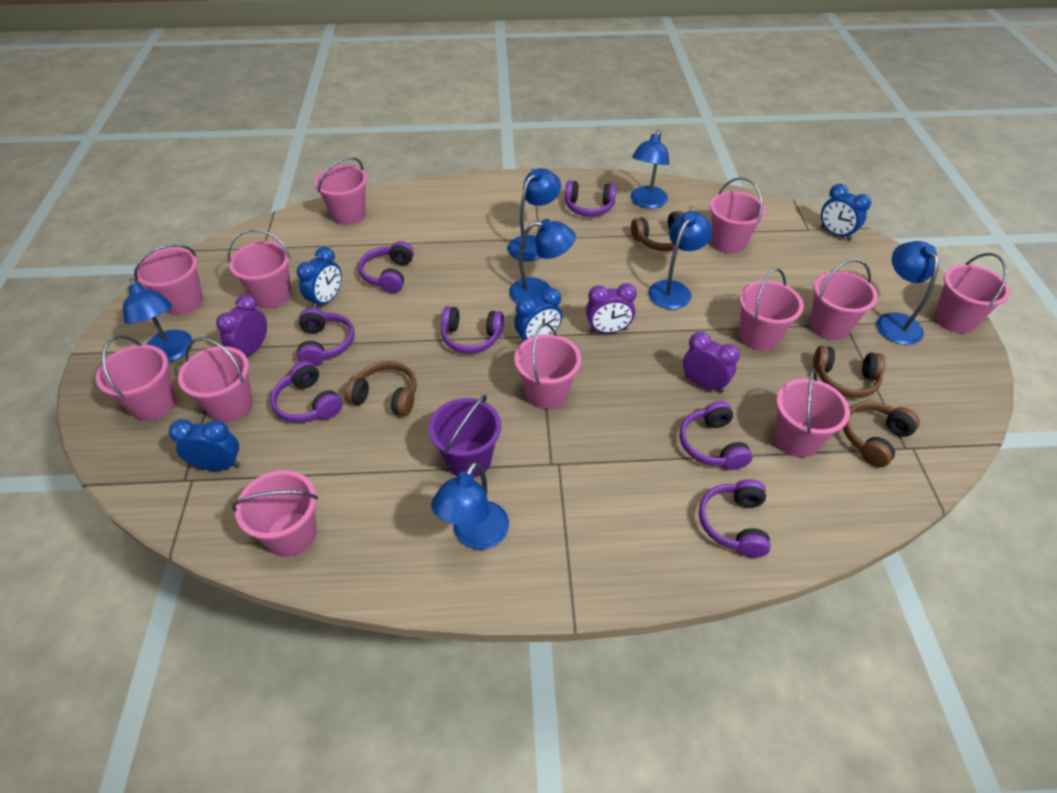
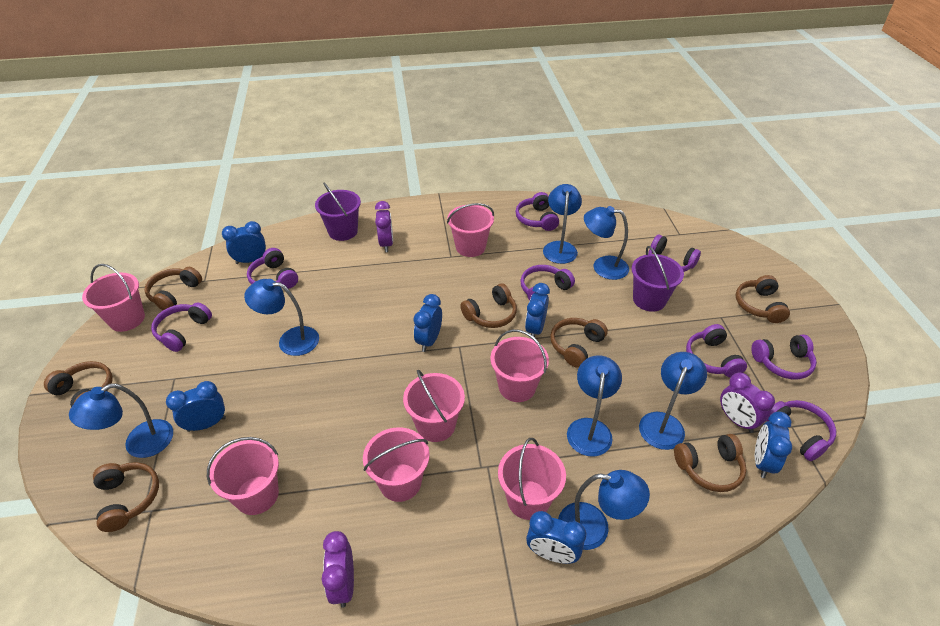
blue clock: [169,419,240,471] [297,247,342,309] [514,288,562,342] [821,184,871,241] = 4 -> [166,381,226,432] [222,221,266,264] [414,294,442,352] [525,283,550,340] [526,511,586,564] [755,411,792,478] = 6
brown headphones: [345,361,416,416] [631,211,683,251] [813,346,886,398] [843,401,920,467] = 4 -> [44,361,113,407] [93,462,159,532] [144,267,202,310] [460,284,517,328] [550,318,608,368] [674,434,746,492] [736,275,790,323] = 7
pink bucket: [96,335,176,421] [134,244,203,315] [178,337,253,422] [227,229,291,308] [232,470,318,557] [314,157,367,225] [514,323,581,409] [710,177,766,254] [739,268,804,351] [774,368,850,458] [810,259,878,340] [934,253,1010,333] = 12 -> [82,264,145,332] [207,437,279,515] [363,427,430,502] [403,370,465,442] [447,203,494,257] [490,329,549,402] [498,438,566,520] = 7
purple bucket: [428,395,501,478] = 1 -> [315,183,361,241] [632,246,684,312] = 2
purple headphones: [270,361,342,423] [297,308,355,366] [358,241,414,293] [441,306,504,354] [565,180,616,216] [680,401,752,470] [699,479,771,558] = 7 -> [151,302,212,352] [247,248,298,289] [515,192,559,231] [520,265,575,301] [648,234,701,272] [686,324,747,377] [751,334,817,379] [767,400,836,461] = 8

